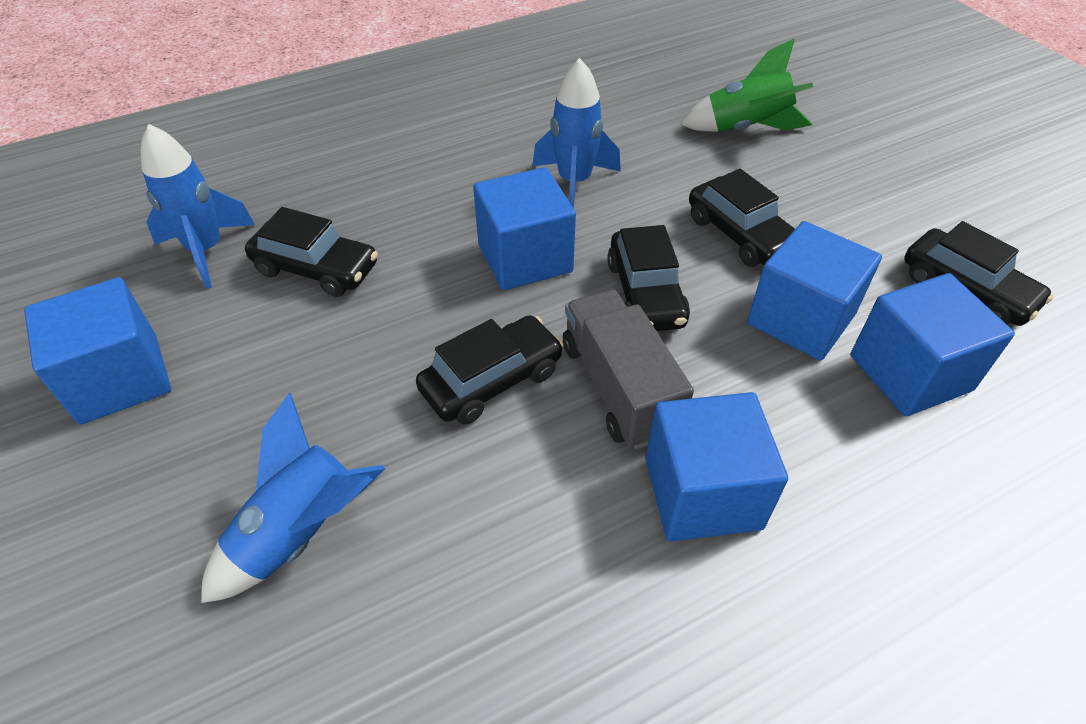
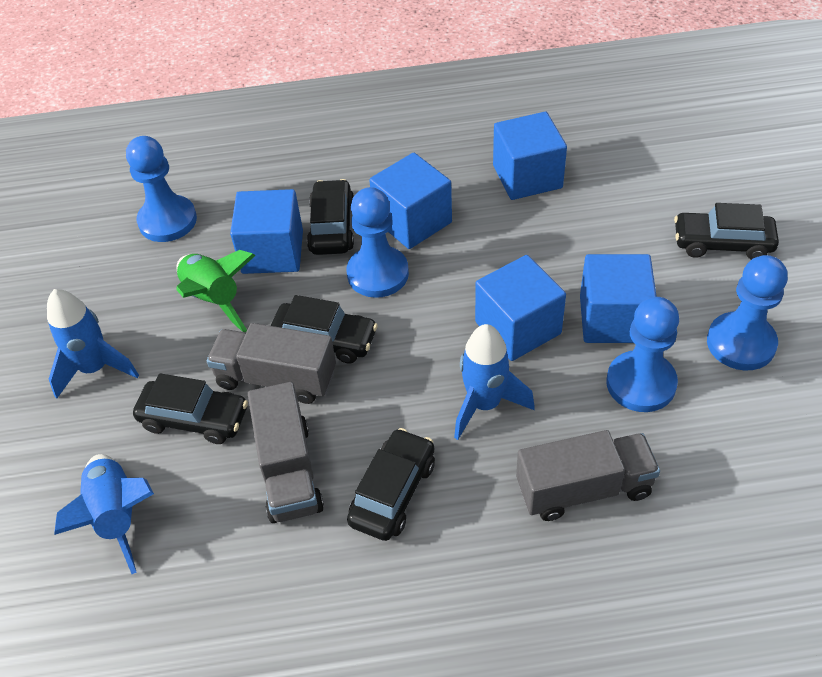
blue pawn: none = 0 -> [126,136,197,242] [347,187,409,298] [606,297,679,412] [707,255,788,371] = 4
grey truck: [563,290,694,449] = 1 -> [207,323,336,404] [248,382,324,523] [516,430,660,521] = 3

